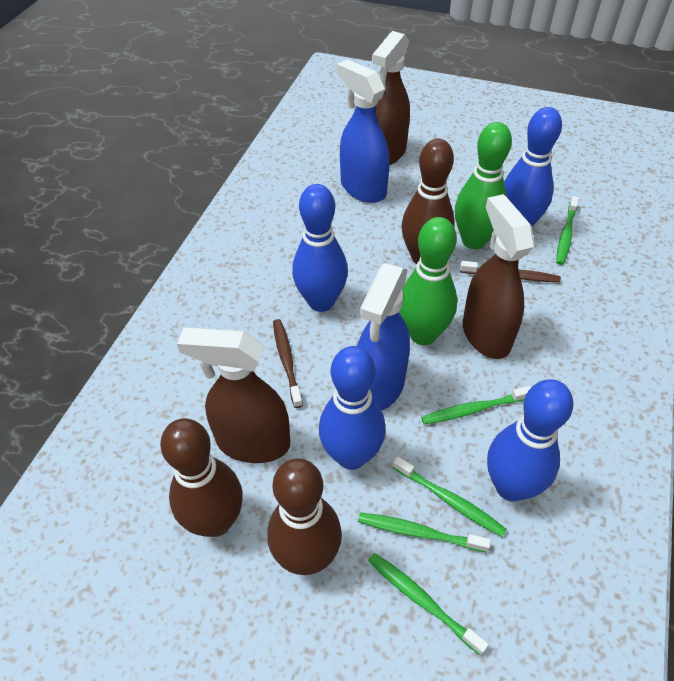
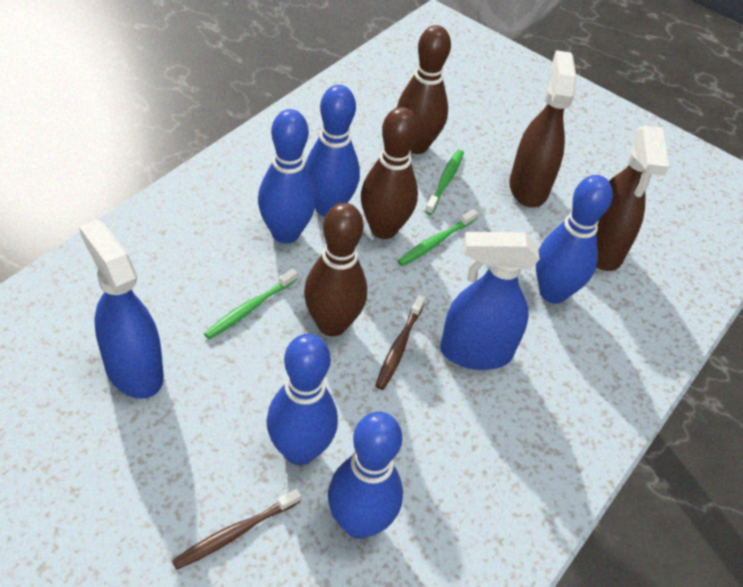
blue bowling pin: [292,184,348,312] [319,346,386,470] [487,379,573,501] [504,107,562,226] = 4 -> [258,109,316,244] [266,334,338,465] [305,85,360,217] [328,411,403,539] [536,175,613,304] = 5
brown spray bottle: [177,327,290,463] [372,31,410,165] [463,194,535,359] = 3 -> [509,50,577,207] [596,126,669,271] = 2
green bowling pin: [399,217,457,345] [455,122,512,249] = 2 -> none = 0
green toothbrush: [358,513,491,552] [368,553,489,656] [393,456,507,537] [421,386,531,425] [556,196,579,265] = 5 -> [204,268,298,339] [397,209,478,266] [425,150,464,215] = 3

